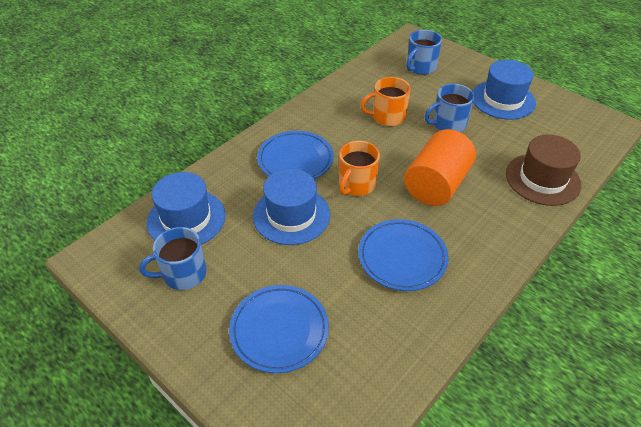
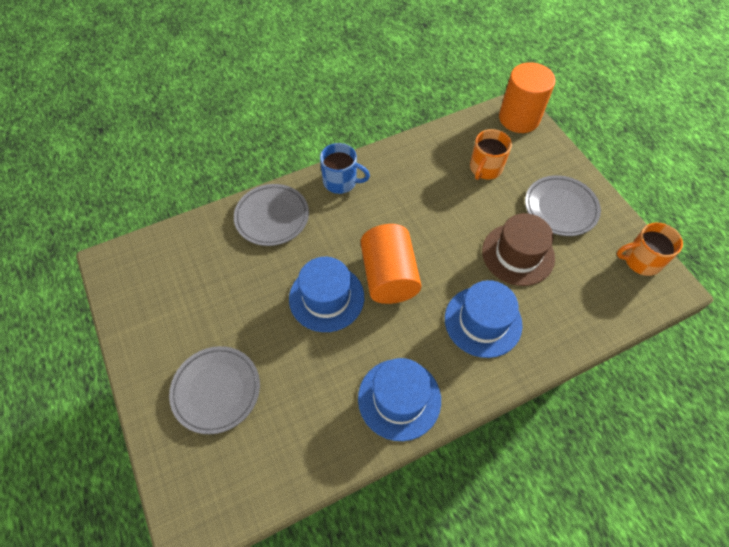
blue mug: [139,227,207,290] [406,30,442,75] [425,84,474,132] = 3 -> [320,143,370,194] = 1
blue plate: [229,285,329,373] [257,131,334,179] [358,219,448,291] = 3 -> none = 0
grey plate: none = 0 -> [169,346,260,434] [234,184,309,246] [525,175,601,236] = 3
orange cylinder: [404,129,476,206] = 1 -> [361,224,422,304] [499,62,556,133] = 2

